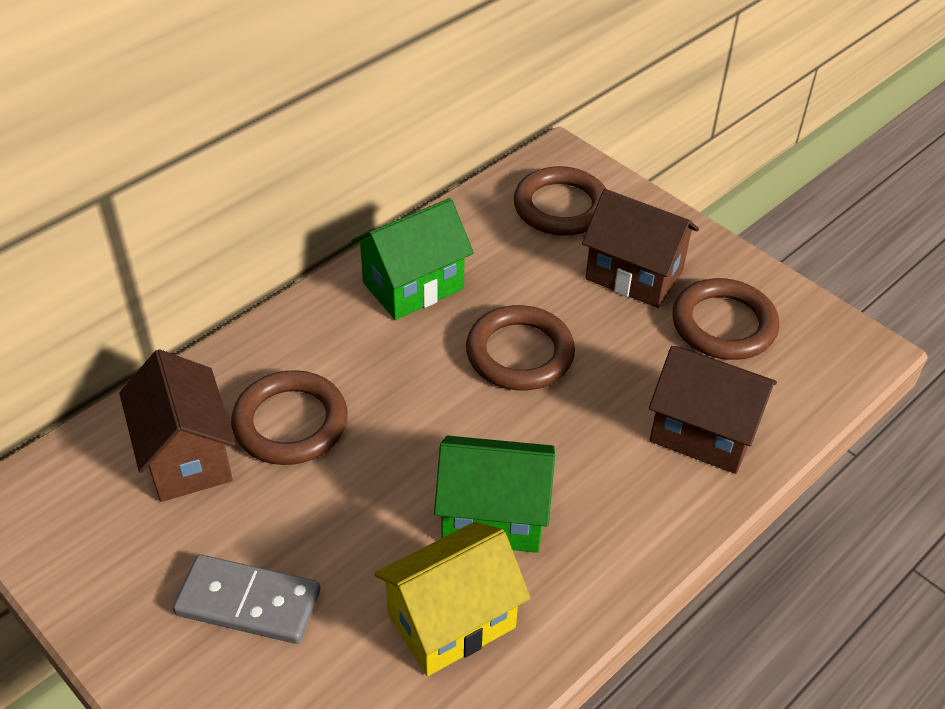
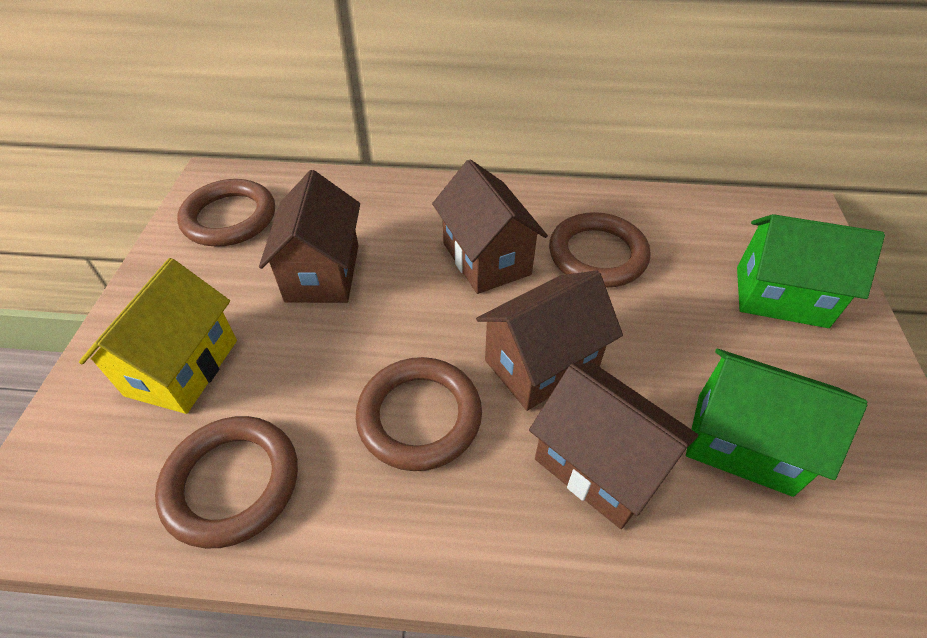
brown house: [119,349,236,502] [582,189,699,308] [649,346,777,474] = 3 -> [259,170,360,303] [432,159,548,294] [476,270,623,411] [529,363,698,529] = 4
grey domino: [173,554,320,644] = 1 -> none = 0

